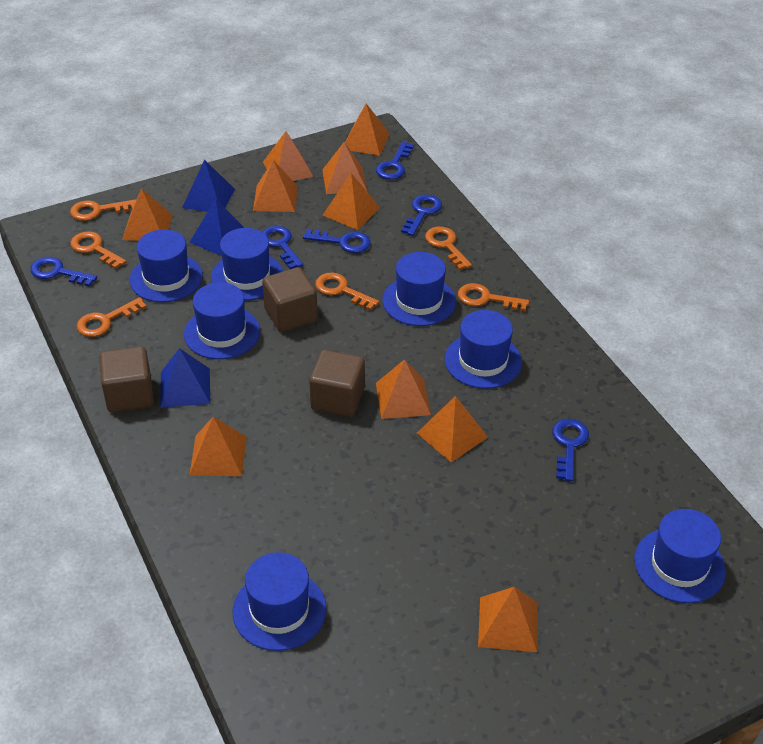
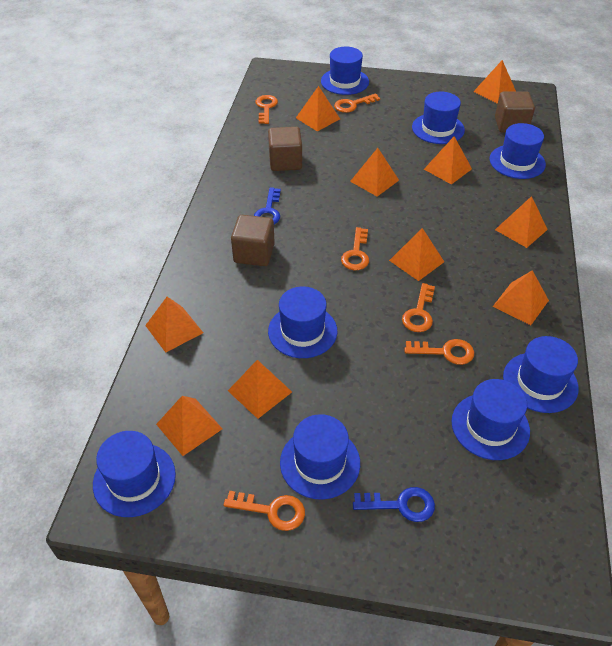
blue hat: [130,229,203,302] [184,282,260,359] [211,228,283,300] [232,552,326,651] [382,252,456,326] [445,310,522,389] [634,509,726,603] = 7 -> [93,431,176,517] [268,286,337,358] [280,414,360,500] [321,47,369,95] [412,92,465,144] [452,379,530,460] [490,123,546,179] [503,336,579,413] = 8
blue key: [30,257,97,287] [262,226,303,269] [303,229,371,253] [376,142,414,180] [401,194,442,236] [552,419,589,481] = 6 -> [254,187,281,224] [353,487,435,522] = 2
blue pyramid: [160,348,210,408] [182,160,235,212] [190,199,244,256] = 3 -> none = 0

